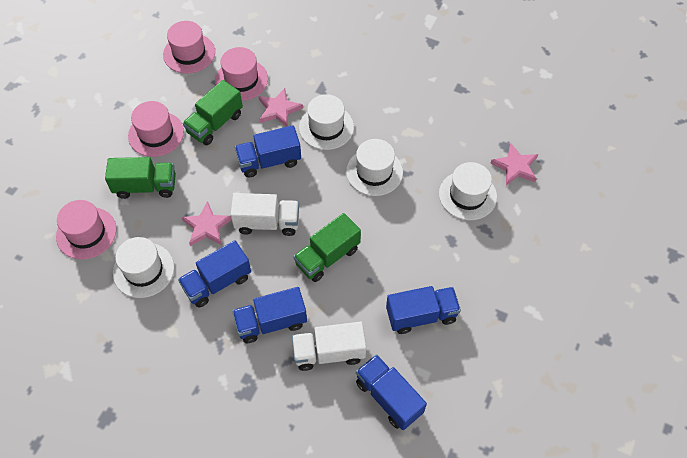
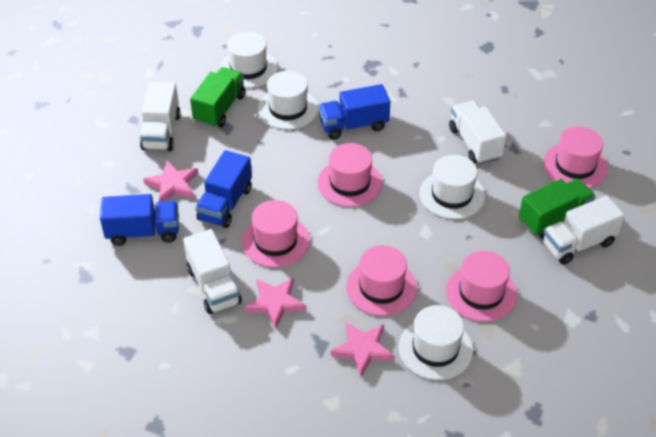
blue truck: [178,240,251,308] [232,287,307,343] [235,125,301,178] [356,354,427,430] [386,286,461,334] = 5 -> [100,194,179,246] [195,150,252,228] [318,84,391,140] = 3
green truck: [105,157,176,199] [183,80,243,145] [293,213,361,282] = 3 -> [190,67,245,128] [519,179,596,239] = 2
pink hat: [56,200,116,259] [128,101,184,157] [163,21,215,74] [215,47,268,101] = 4 -> [242,200,310,268] [317,143,382,207] [346,245,417,316] [446,251,517,322] [543,127,608,188] = 5
white truck: [231,193,299,236] [292,322,366,371] = 2 -> [140,82,181,151] [183,229,242,314] [449,101,506,164] [542,196,625,265] = 4

